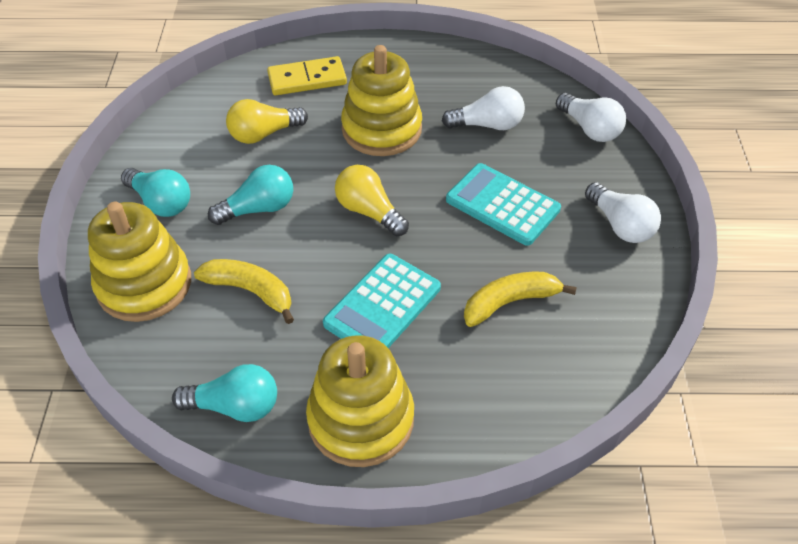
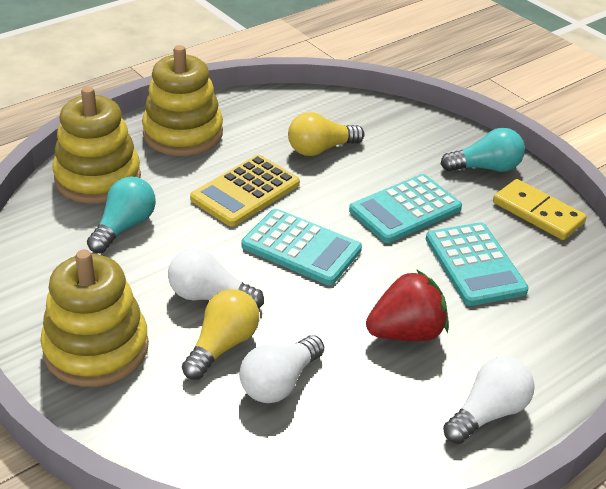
red strawberry: none = 0 -> [366,269,449,341] = 1
turquoise calculator: [323,254,441,348] [446,163,561,246] = 2 -> [242,209,362,285] [349,174,462,243] [426,222,529,306] = 3
turquoise light bulb: [121,168,190,217] [172,364,277,422] [208,165,293,225] = 3 -> [87,176,156,253] [441,128,525,172] = 2
yellow banana: [194,259,294,324] [464,272,577,327] = 2 -> none = 0
yellow calculator: none = 0 -> [190,155,300,226] = 1

